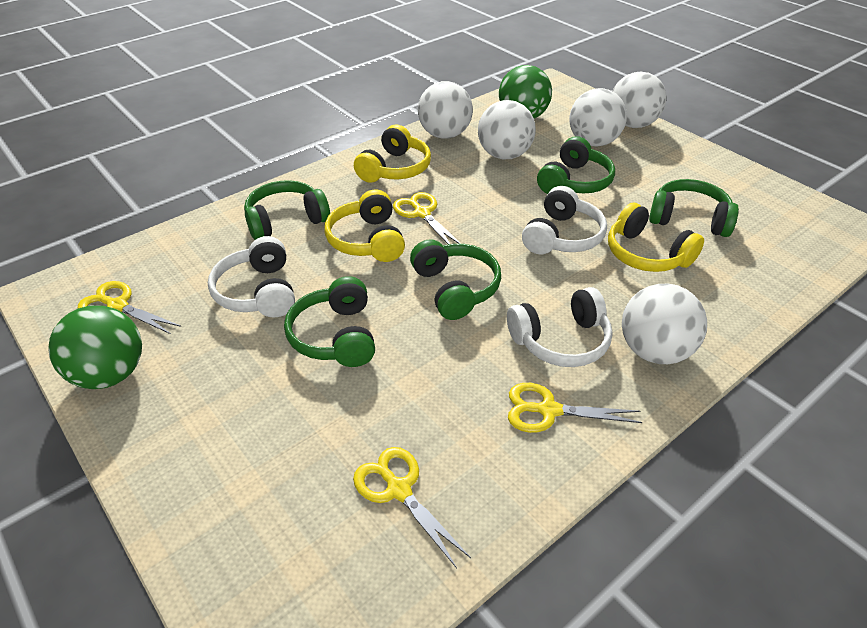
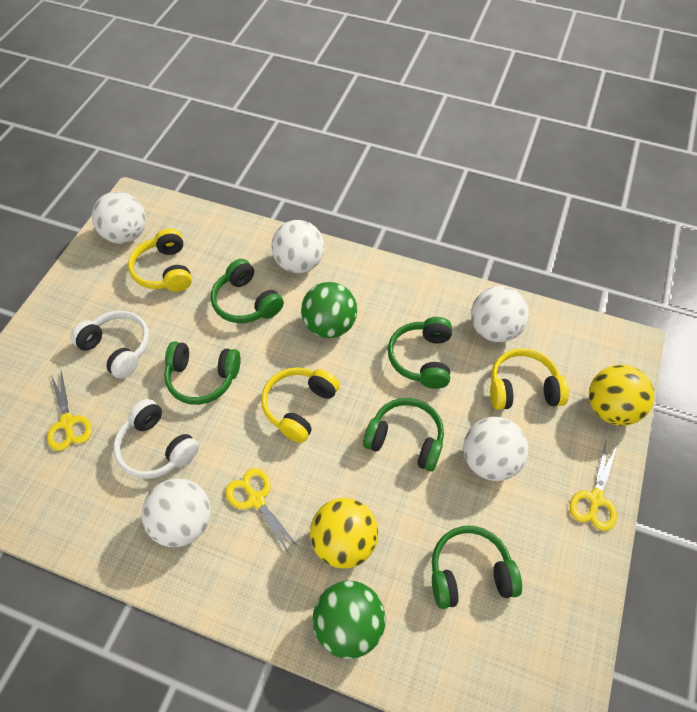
white headphones: [208,236,295,318] [507,287,613,367] [522,186,607,254] = 3 -> [70,311,150,379] [114,399,199,479] = 2
yellow ball: none = 0 -> [310,498,378,569] [589,365,654,426] = 2
yellow scissors: [78,281,181,334] [353,447,471,568] [393,192,461,244] [508,383,643,433] = 4 -> [47,371,92,451] [225,468,300,555] [569,442,618,531] = 3

